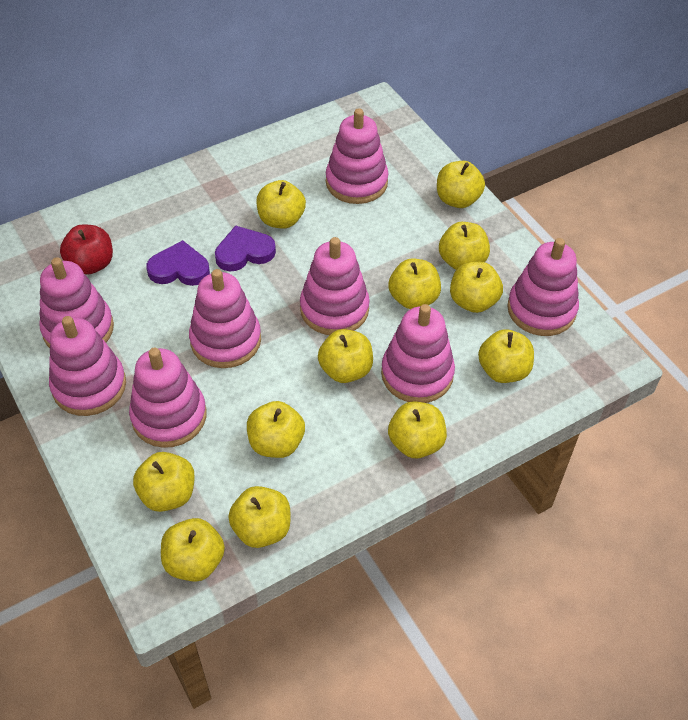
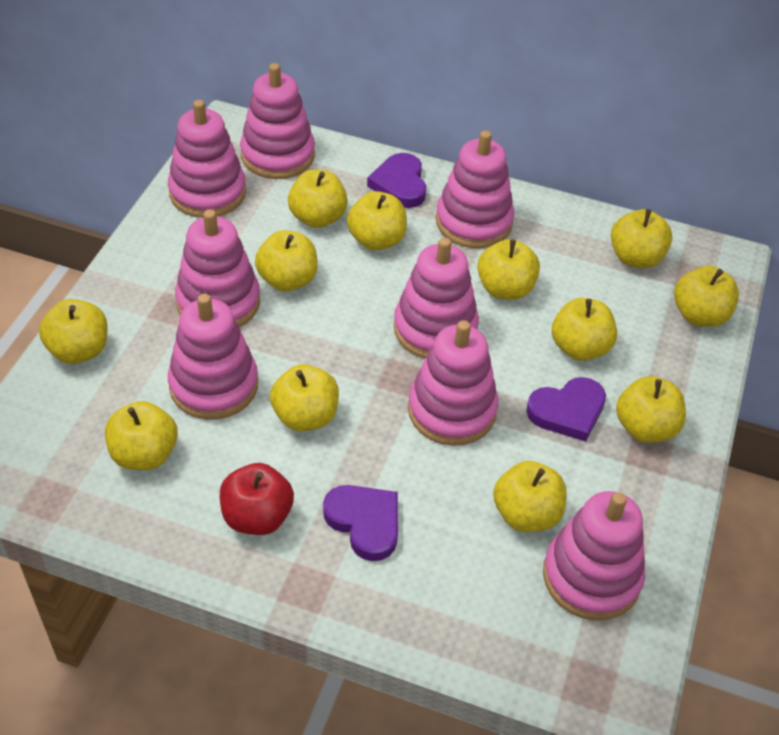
purple heart: [146,240,210,286] [215,225,276,271] = 2 -> [323,485,398,561] [367,153,426,208] [526,377,606,442] = 3

